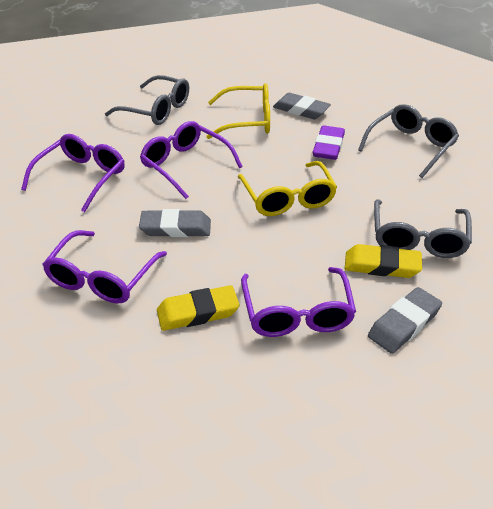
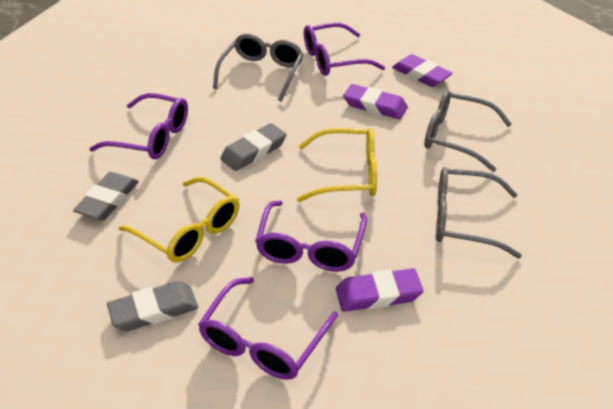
purple eraser: [313,125,345,160] = 1 -> [336,268,423,312] [343,84,408,119] [392,54,453,87] = 3
yellow eraser: [157,285,240,331] [345,244,422,278] = 2 -> none = 0

